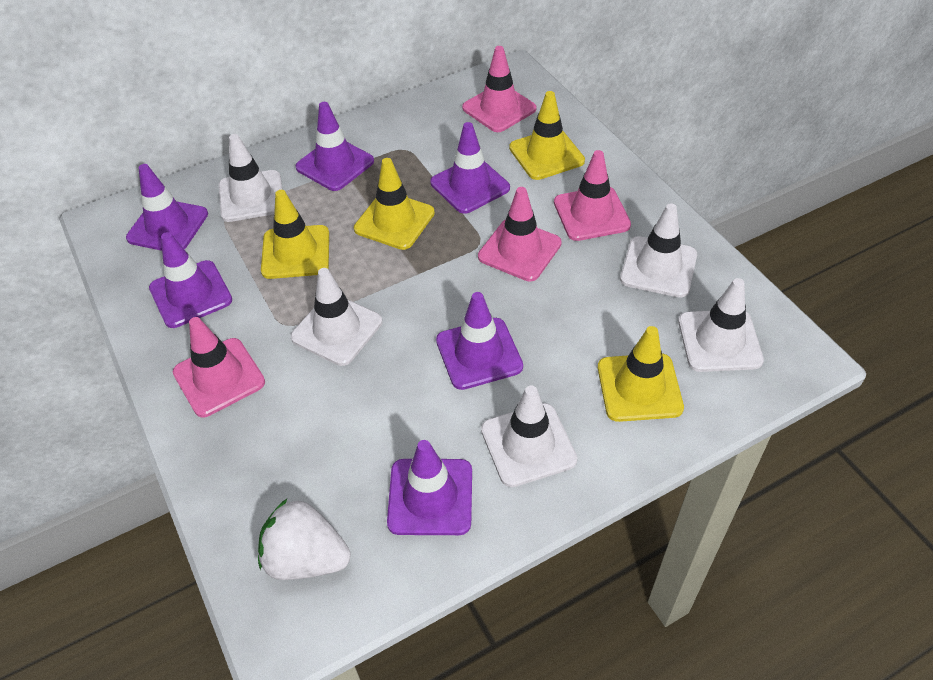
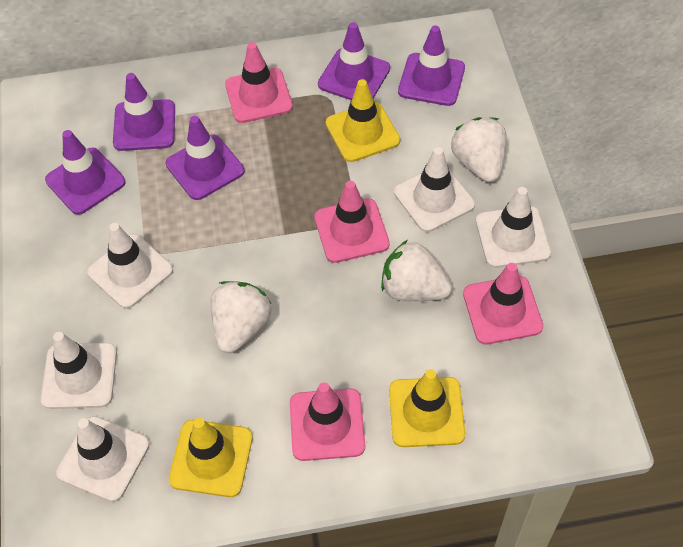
purple traffic cone: [126,164,208,251] [149,232,232,328] [295,102,374,191] [387,440,472,535] [430,122,510,214] [436,292,523,390] = 6 -> [45,130,126,215] [113,73,175,151] [166,116,244,200] [318,22,390,100] [398,25,465,106] = 5
white strawberry: [258,498,351,580] = 1 -> [211,281,271,353] [381,240,452,301] [451,117,507,182] = 3
yellow traffic cone: [261,190,329,279] [354,158,435,250] [509,91,585,180] [598,326,684,422] = 4 -> [169,418,253,497] [326,79,400,162] [389,369,465,447] = 3

